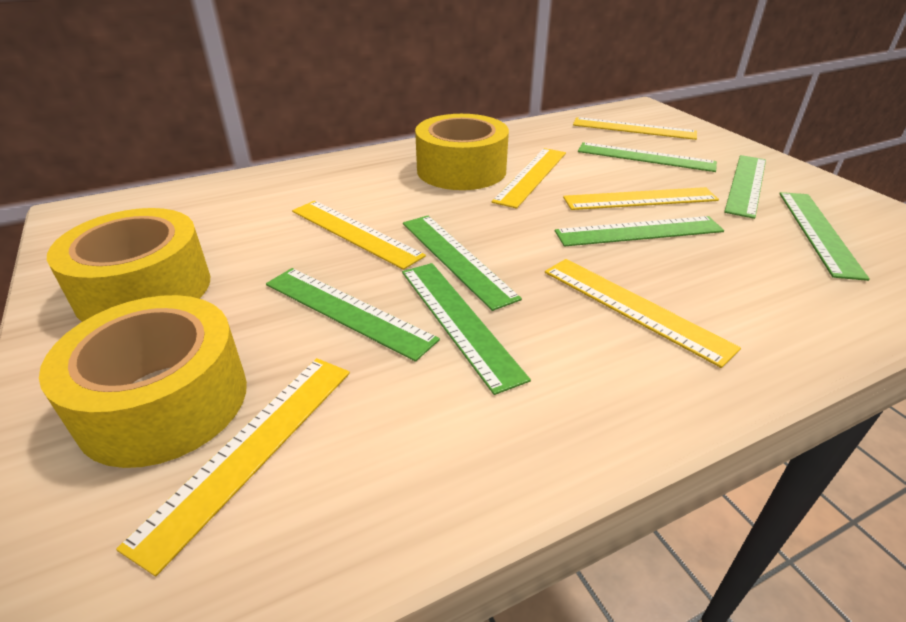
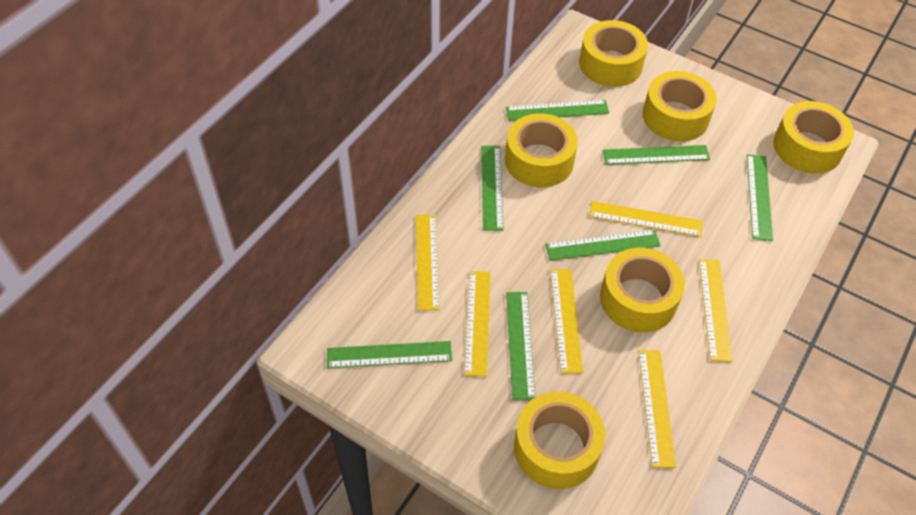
yellow tape: [39,295,247,468] [47,208,210,322] [415,114,509,190] = 3 -> [505,113,578,187] [514,391,605,489] [579,20,648,87] [600,247,685,332] [643,71,717,141] [773,101,854,174] = 6

